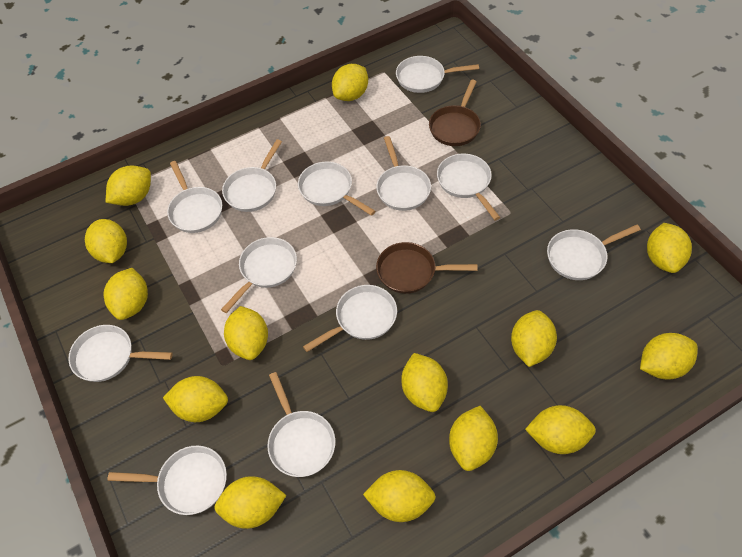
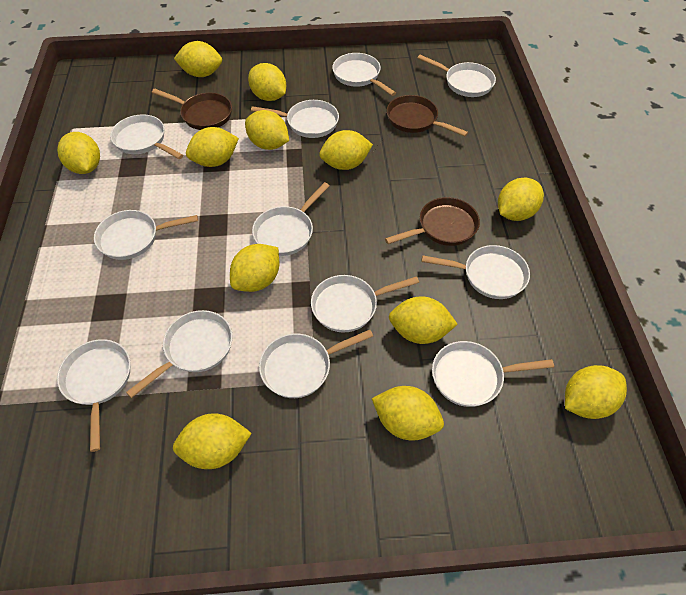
brown pan: [376,242,477,294] [429,80,481,146] = 2 -> [152,88,232,130] [385,197,480,246] [387,95,468,136] = 3
yellow lemon: [85,219,127,263] [104,268,148,320] [106,166,151,206] [163,376,228,422] [214,476,287,529] [224,306,268,360] [332,64,368,101] [363,470,436,522] [401,353,448,412] [449,406,498,471] [511,310,557,367] [525,405,596,454] [640,333,698,380] [647,223,692,273] = 14 -> [57,132,100,174] [173,413,252,469] [174,41,222,77] [186,127,239,167] [230,244,279,292] [245,110,289,150] [248,63,286,101] [319,130,373,170] [372,386,444,441] [389,296,458,344] [498,178,544,221] [565,365,627,419] = 12

